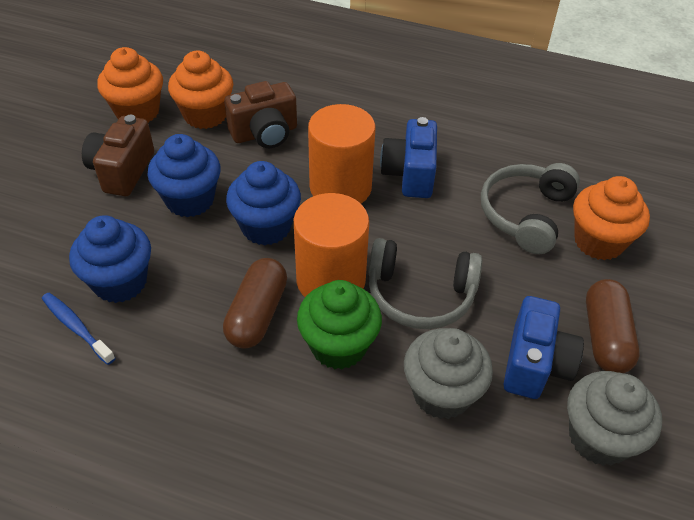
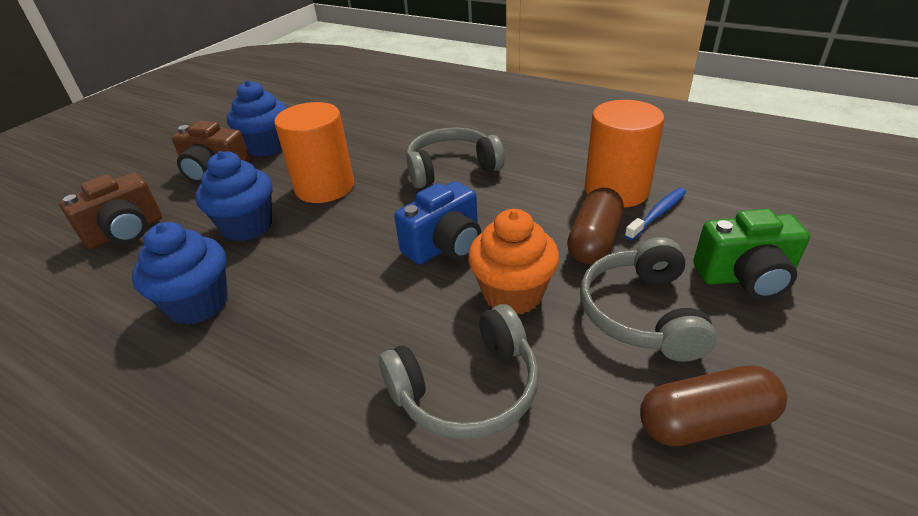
blue camera: [380,117,437,198] [504,296,584,399] = 2 -> [394,181,481,265] = 1
green camera: none = 0 -> [693,209,810,299] = 1
green cupcake: [297,280,382,369] = 1 -> none = 0
grey cupcake: [404,328,493,419] [567,371,662,466] = 2 -> none = 0
grey headphones: [369,238,482,329] [481,163,580,254] = 2 -> [379,304,539,440] [406,128,505,188] [580,237,717,362] = 3
orange cupcake: [97,47,163,123] [168,51,233,129] [573,176,650,260] = 3 -> [468,209,559,314] = 1

